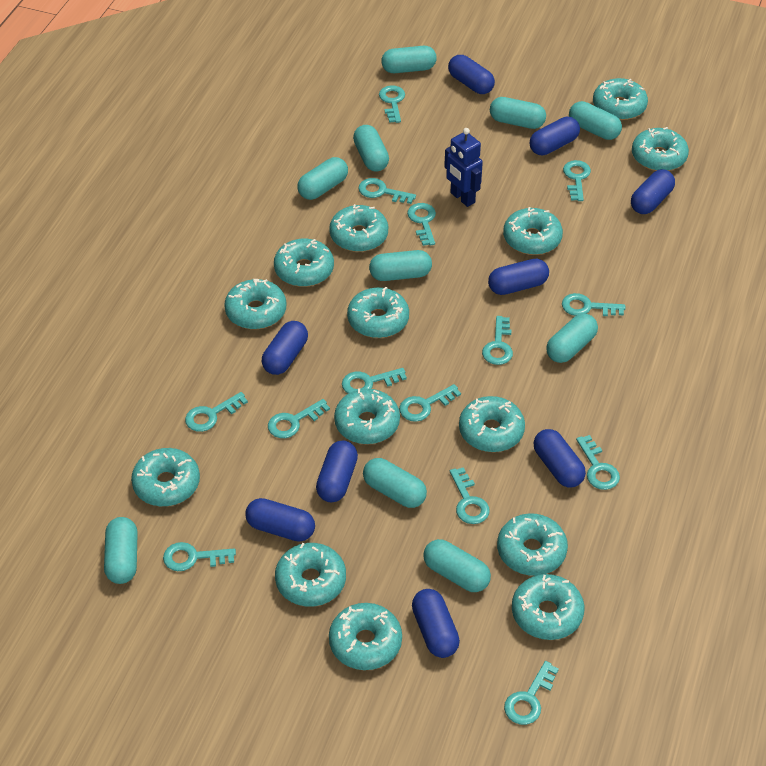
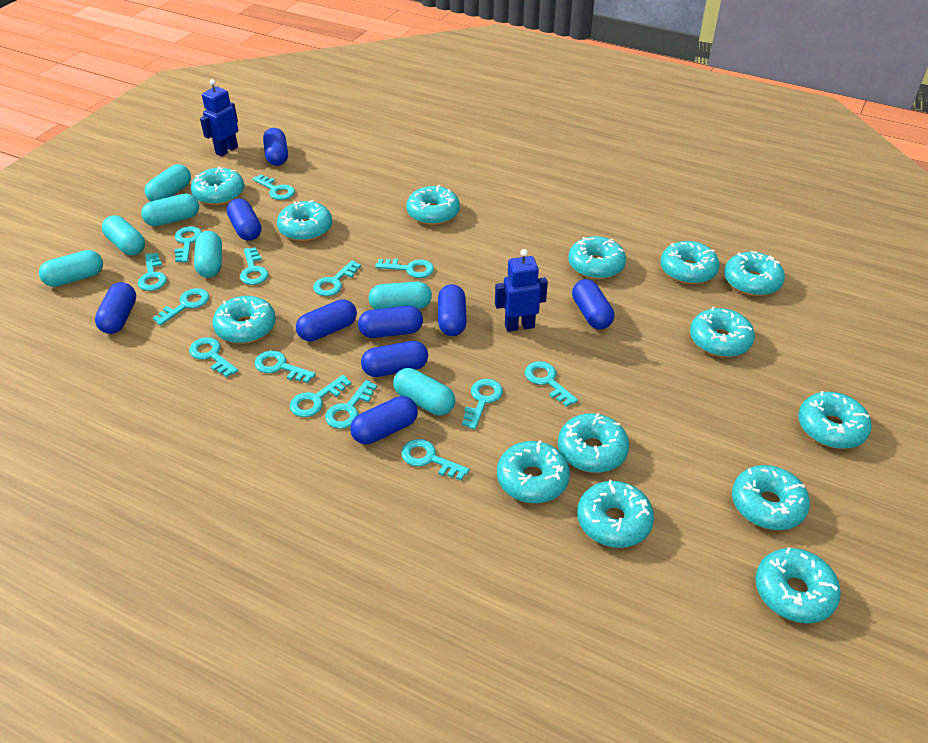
blue robot: [444,128,483,207] = 1 -> [200,79,238,157] [495,249,548,332] = 2
turquoise capsule: [104,517,138,584] [297,157,348,200] [353,125,389,172] [363,458,427,508] [369,250,432,281] [381,46,437,73] [423,539,491,592] [490,97,546,129] [546,313,598,363] [569,101,622,140] = 10 -> [39,250,103,287] [102,215,145,255] [141,193,199,226] [145,164,191,201] [194,231,222,278] [369,282,432,309] [393,368,455,415] = 7

